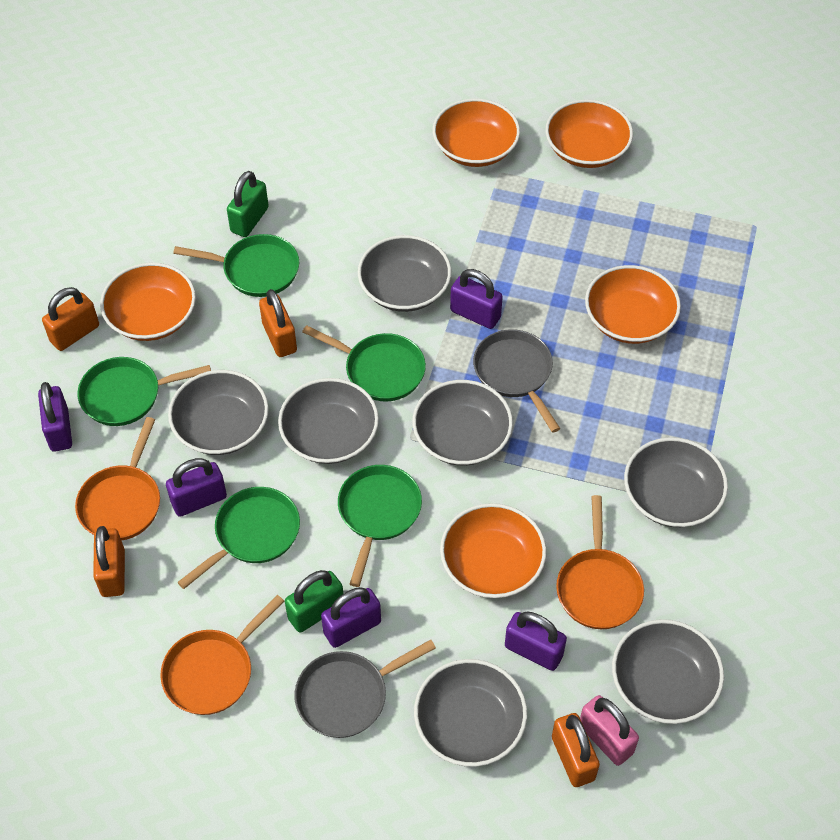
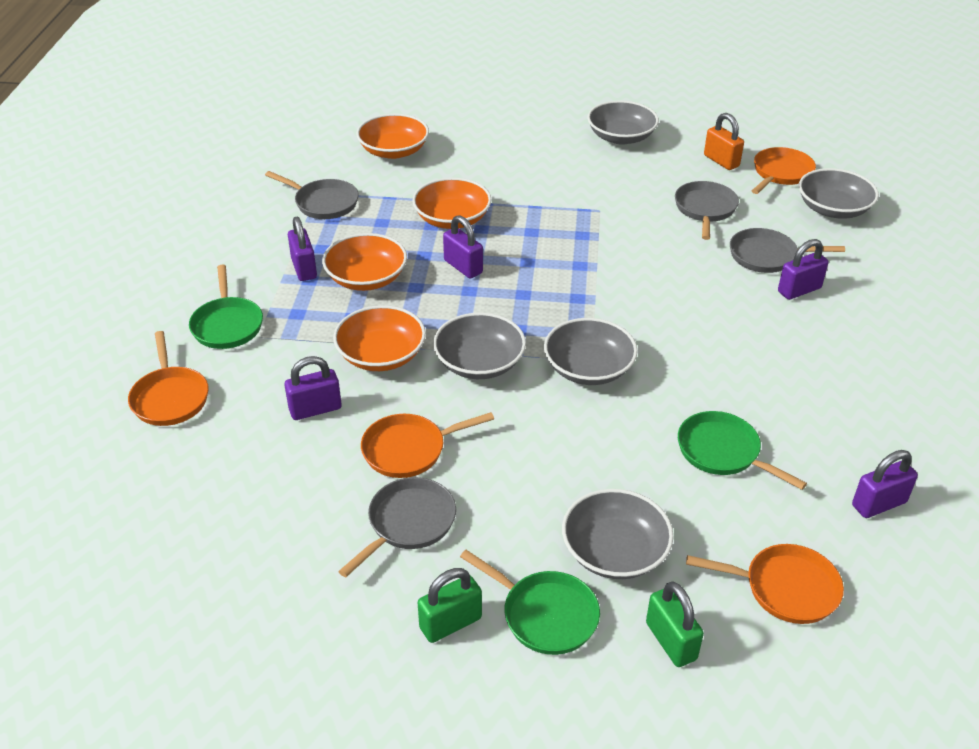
green pan: [77,357,211,426] [173,234,299,297] [177,487,300,589] [302,325,426,401] [338,465,422,587] = 5 -> [189,265,263,349] [460,550,600,655] [678,411,807,490] = 3
grey bowl: [168,370,269,455] [278,378,379,464] [358,235,451,312] [412,380,513,466] [414,659,527,767] [612,619,724,724] [624,437,728,527] = 7 -> [433,313,526,379] [544,318,638,385] [562,489,674,579] [587,100,659,145] [799,168,879,219] = 5
grey pan: [294,640,436,738] [473,329,561,433] = 2 -> [265,171,359,219] [338,477,456,577] [675,181,739,240] [730,228,845,273] = 4
orange bowl: [100,263,196,341] [432,98,520,167] [440,503,546,598] [545,99,633,168] [585,265,681,344] = 5 -> [322,233,407,291] [333,305,426,371] [356,114,429,159] [412,178,491,229] = 4
orange padlock: [42,287,99,351] [93,526,125,597] [259,289,297,357] [552,713,600,787] = 4 -> [704,113,744,170] = 1
orange pan: [75,417,160,540] [160,595,284,715] [556,495,644,629] = 3 -> [128,331,209,426] [361,412,494,478] [686,544,844,624] [752,147,816,194] = 4
pink padlock: [580,695,639,766] = 1 -> none = 0

